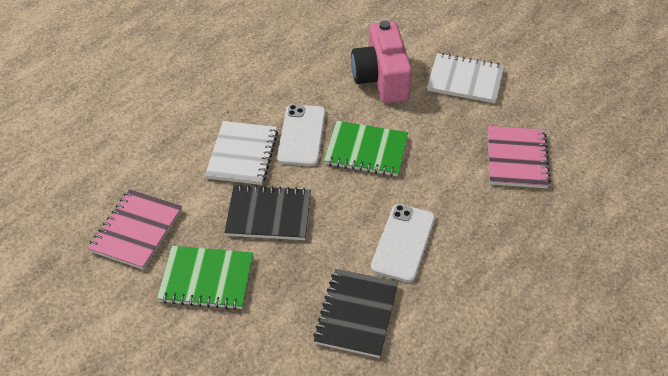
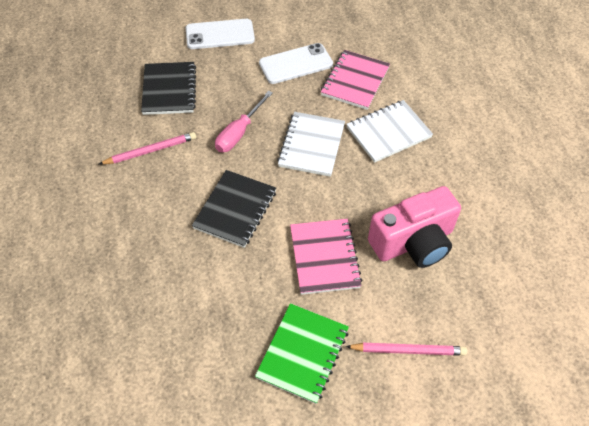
green notebook: [157,246,253,310] [324,121,408,177] = 2 -> [255,303,349,404] = 1
pink pencil: none = 0 -> [99,132,196,165] [345,343,467,356] = 2
pink screwdriver: none = 0 -> [215,91,273,152] = 1

